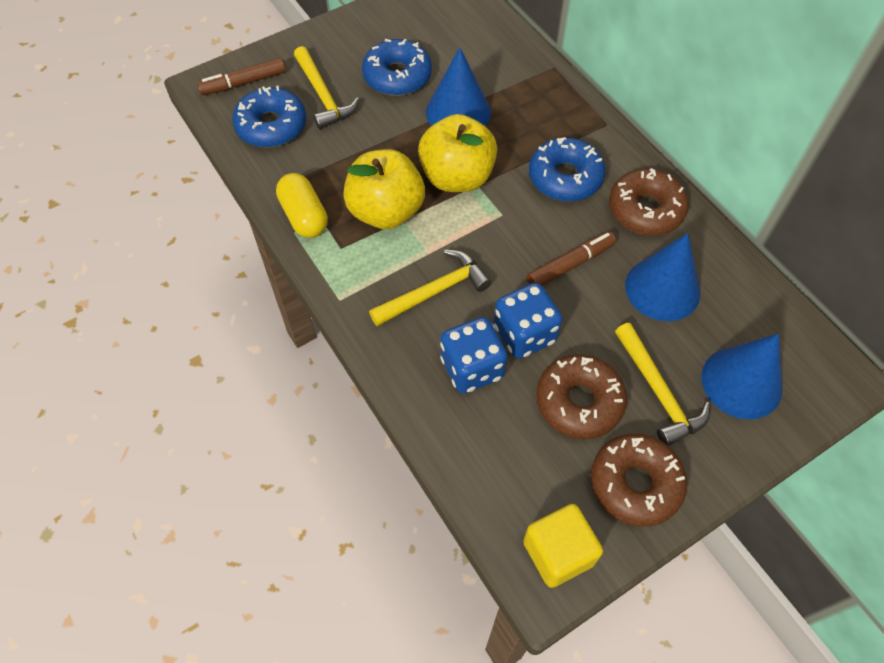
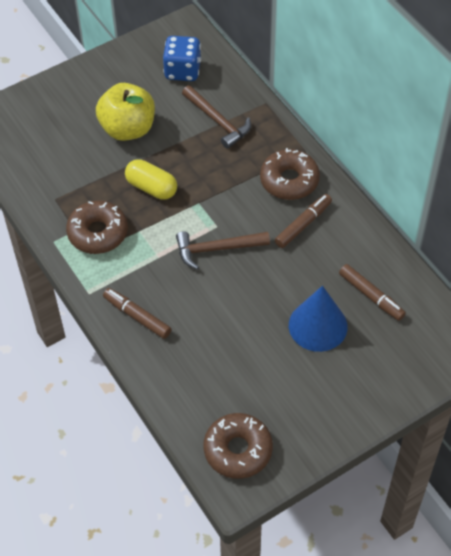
blue cone: [426,47,491,126] [625,233,700,321] [702,334,783,420] = 3 -> [289,286,348,352] = 1
blue dice: [440,317,508,393] [494,283,563,359] = 2 -> [163,36,201,81] = 1
blue donut: [232,86,306,148] [362,39,432,96] [529,137,605,202] = 3 -> none = 0
brown hammer: none = 0 -> [176,231,270,270] [182,85,251,149] = 2
brown marker: [197,58,286,95] [527,231,616,286] = 2 -> [103,288,171,339] [275,194,332,248] [339,264,406,321] = 3
yellow apple: [343,149,425,229] [418,114,497,192] = 2 -> [96,83,155,141] = 1
yellow cube: [523,504,603,588] = 1 -> none = 0
yellow hammer: [294,46,360,129] [369,250,492,327] [615,323,710,446] = 3 -> none = 0

